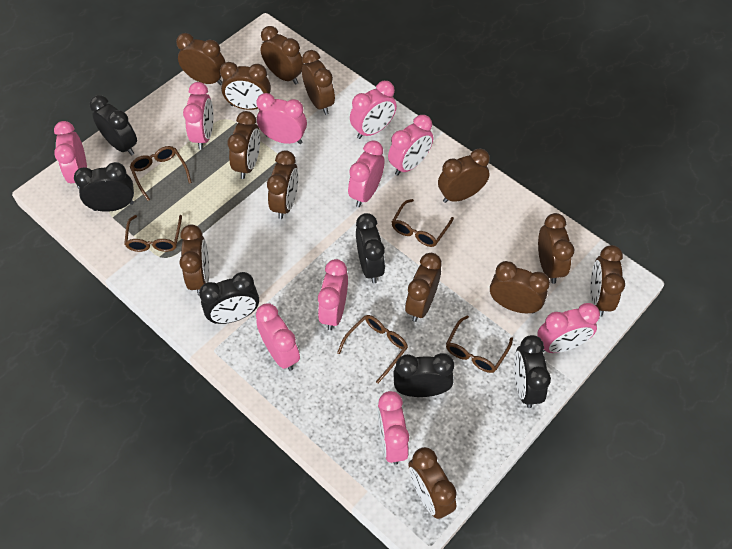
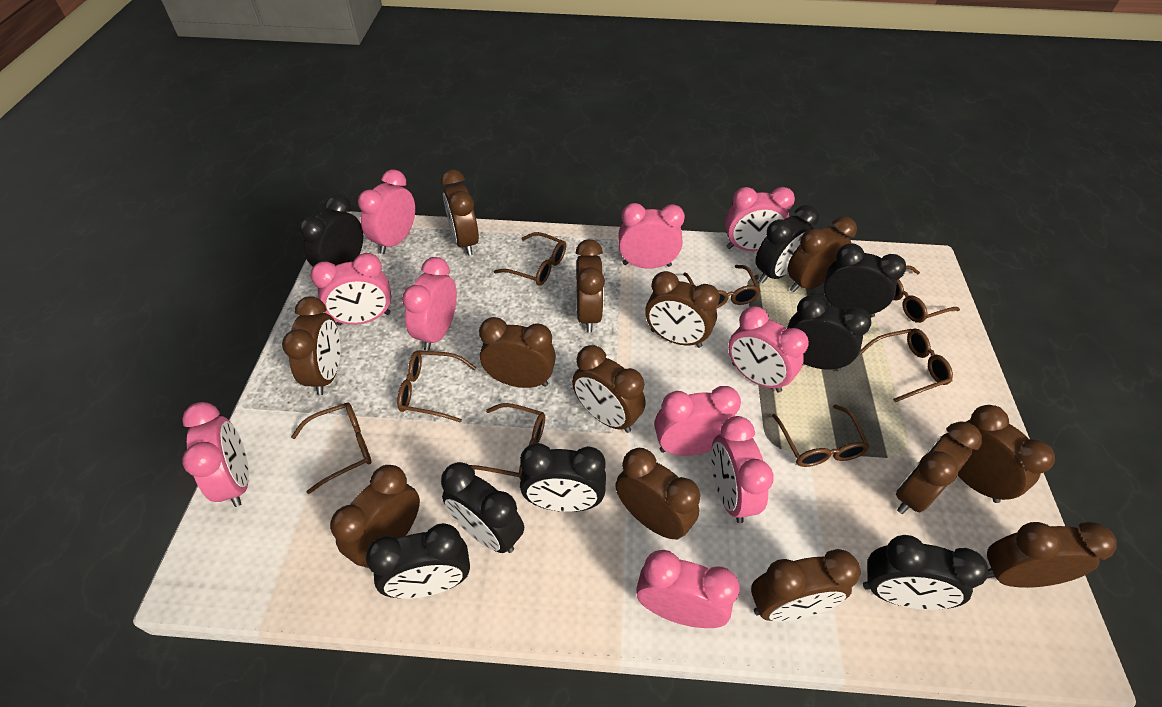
black clock: [74,162,134,212] [90,95,137,156] [199,272,259,324] [356,213,385,283] [393,353,454,397] [514,335,551,408] = 6 -> [299,195,363,267] [365,523,470,599] [441,462,524,553] [520,443,606,512] [755,205,819,283] [787,295,871,371] [823,243,906,317] [863,535,988,610] = 8
brown glasses: [124,215,182,252] [130,146,192,201] [337,315,408,384] [392,199,454,247] [446,315,513,373] = 5 -> [291,403,372,494] [397,350,476,423] [469,403,545,480] [494,232,566,286] [683,265,760,309] [772,404,870,467] [860,329,953,402] [893,265,960,323] = 8

